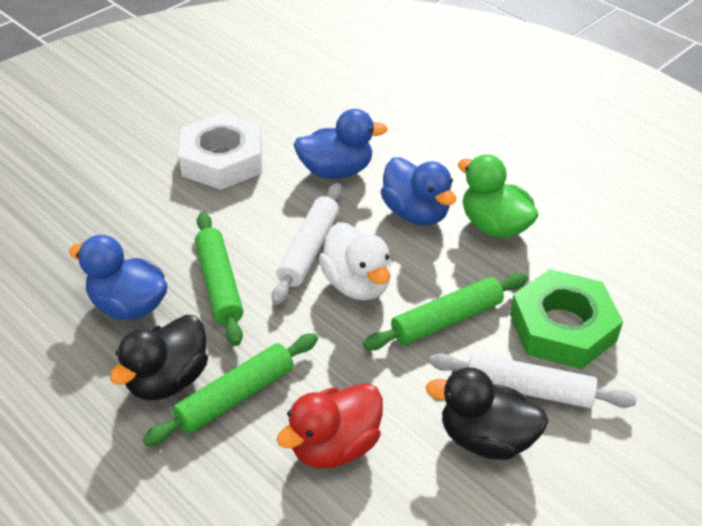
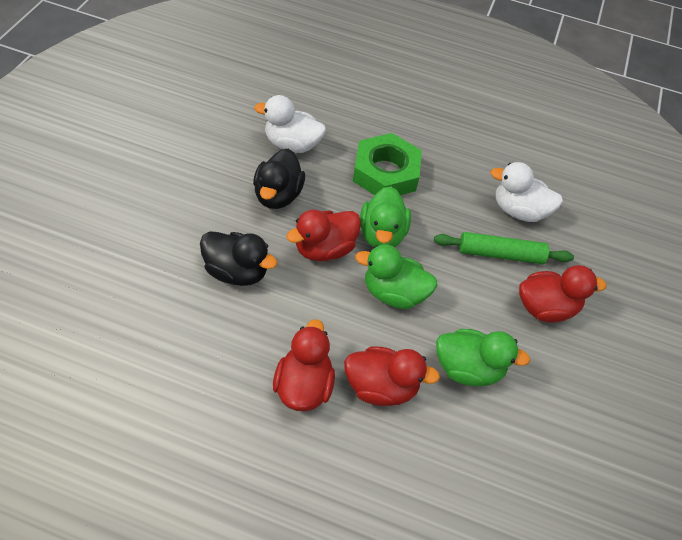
blue duck: [69,235,168,320] [293,109,388,179] [381,157,456,225] = 3 -> none = 0
green duck: [458,154,539,238] = 1 -> [355,244,438,309] [360,186,411,248] [436,329,530,386] = 3
green rolling pin: [143,333,318,446] [195,212,243,346] [363,273,528,350] = 3 -> [434,232,574,264] = 1
red duck: [277,383,383,469] = 1 -> [273,319,335,411] [286,210,361,261] [344,347,440,406] [519,265,606,323] = 4
white duck: [319,222,391,301] = 1 -> [254,95,326,153] [490,162,563,222] = 2
white nut: [179,113,262,190] = 1 -> none = 0
white rolling pin: [272,183,342,305] [429,353,637,408] = 2 -> none = 0

